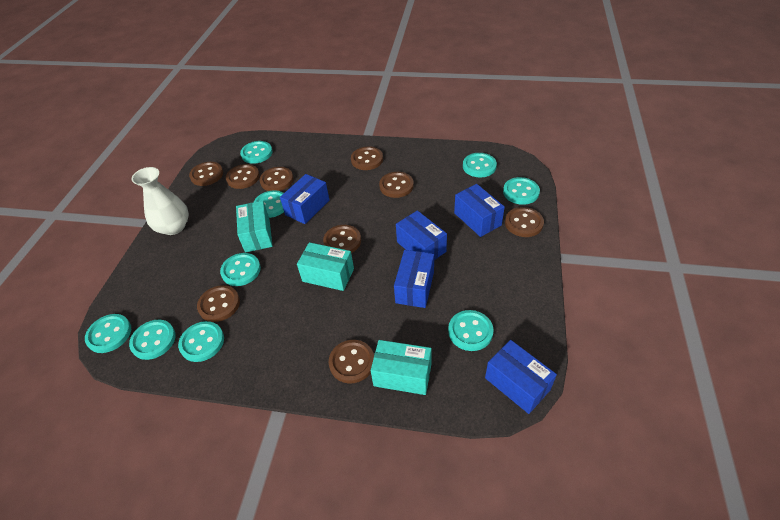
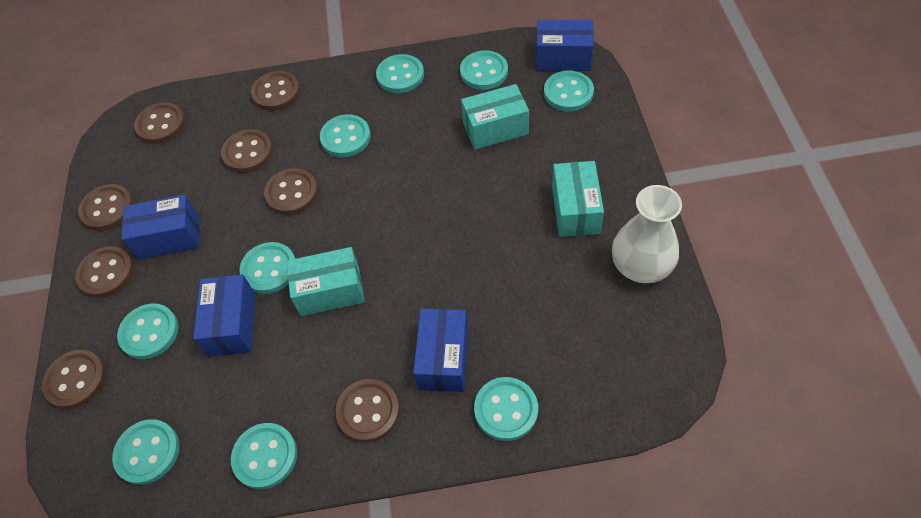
blue box: [280,174,329,224] [394,250,434,308] [396,210,447,260] [454,184,505,237] [485,340,557,414] = 5 -> [121,195,200,259] [193,274,256,356] [413,309,469,392] [536,20,594,71] = 4
brown button: [189,162,223,186] [197,285,240,322] [226,164,260,189] [259,167,293,191] [323,225,361,253] [329,340,374,383] [351,146,383,170] [379,172,414,198] [505,207,544,237] = 9 -> [42,350,106,409] [75,246,134,298] [78,184,134,231] [134,102,185,144] [221,129,273,173] [251,71,300,111] [264,168,318,215] [336,379,400,442] = 8

